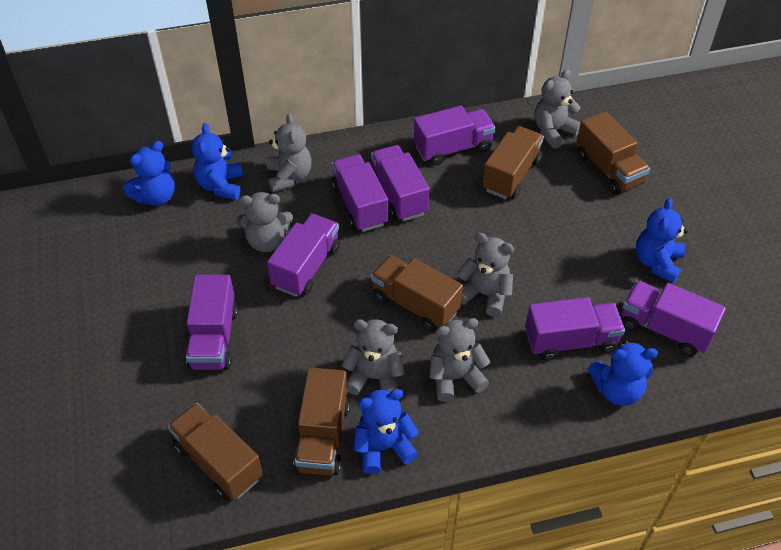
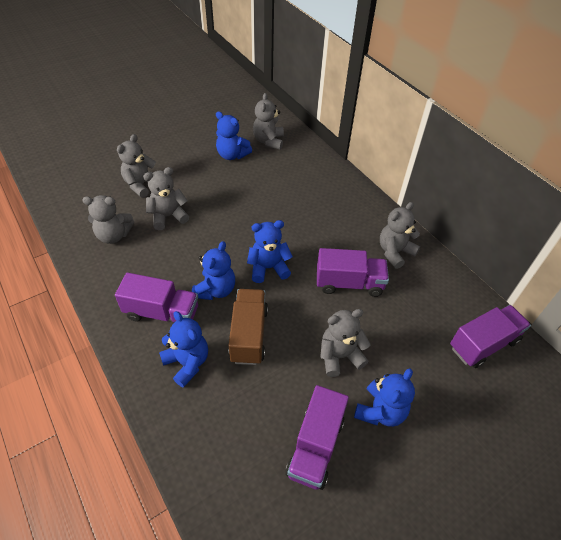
brown truck: [168,403,263,500] [293,367,350,476] [371,255,463,331] [482,126,544,199] [576,111,650,195] = 5 -> [228,289,268,365] = 1
purple truck: [186,275,238,370] [267,213,340,297] [331,154,388,232] [371,145,430,221] [414,106,496,166] [525,297,625,361] [622,280,726,356] = 7 -> [115,273,198,322] [285,385,349,490] [317,248,389,297] [450,305,531,368] = 4

